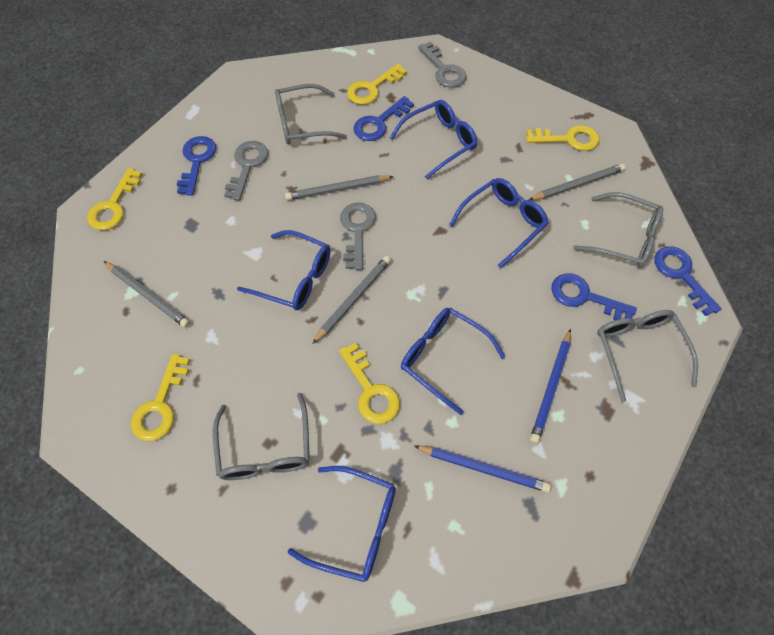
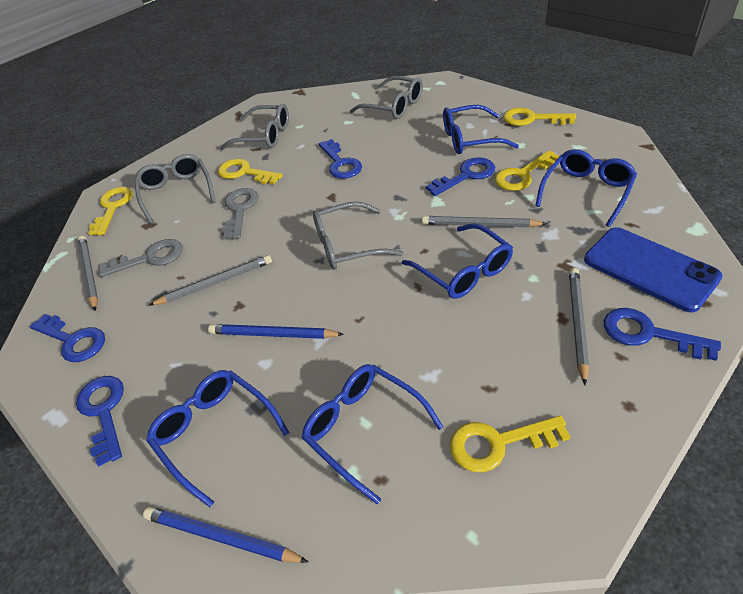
blue key: [177,136,216,195] [353,96,414,141] [551,273,637,320] [654,246,721,316] = 4 -> [30,314,105,362] [76,376,124,466] [319,139,362,179] [426,157,495,196] [604,308,721,361] = 5
blue phone: none = 0 -> [584,227,723,313] = 1
grey key: [224,141,268,200] [340,203,376,270] [418,42,466,88] = 3 -> [99,239,183,277] [222,188,259,239] = 2

